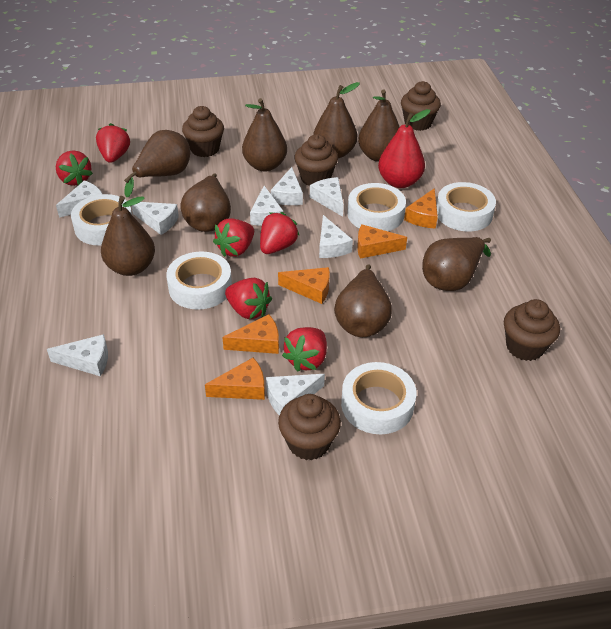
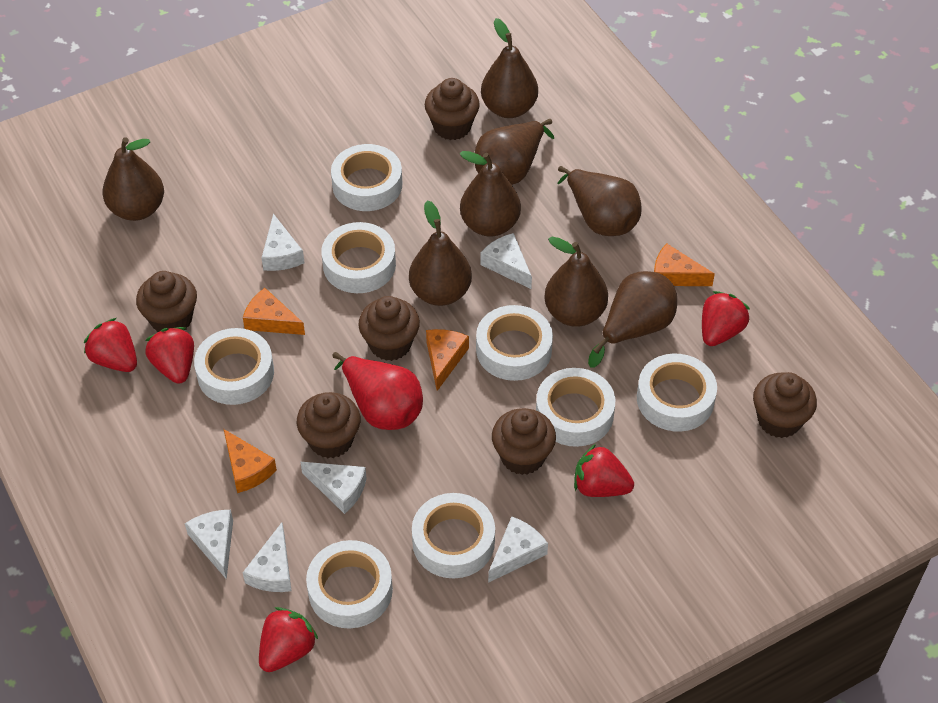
brown cupcake: [182,106,224,157] [278,394,341,460] [295,134,338,186] [401,81,441,131] [504,299,560,361] = 5 -> [136,271,197,332] [297,392,360,458] [358,296,420,361] [425,78,480,140] [492,408,556,475] [753,372,817,438] = 6
orange cheese: [205,358,265,400] [222,314,279,354] [278,267,330,304] [357,224,407,258] [404,188,438,229] = 5 -> [224,429,277,493] [243,288,305,335] [426,329,469,391] [654,244,715,286] = 4
red strawberry: [56,150,93,186] [96,123,130,163] [213,218,254,257] [225,278,272,319] [260,212,300,254] [282,327,327,372] = 6 -> [84,318,137,372] [145,327,194,384] [259,607,318,672] [574,444,634,497] [702,291,750,346] = 5
white cheese: [47,334,108,377] [56,180,102,218] [132,202,179,235] [250,186,283,226] [266,374,325,416] [271,167,303,205] [310,177,344,217] [319,215,353,258] = 8 -> [185,510,233,580] [243,523,291,592] [261,214,305,271] [300,462,367,514] [481,233,532,289] [488,516,548,583] = 6
white tape: [71,194,132,246] [166,251,232,310] [341,362,417,434] [347,183,406,231] [437,182,496,231] = 5 -> [194,328,274,405] [306,540,393,628] [321,222,396,293] [331,144,402,211] [412,493,495,578] [476,305,553,381] [536,368,615,447] [637,354,717,432] = 8

